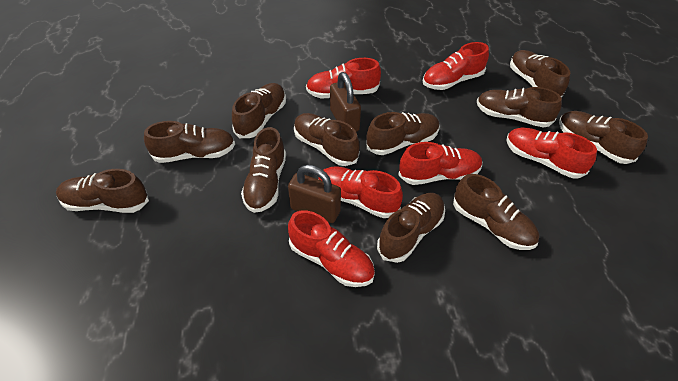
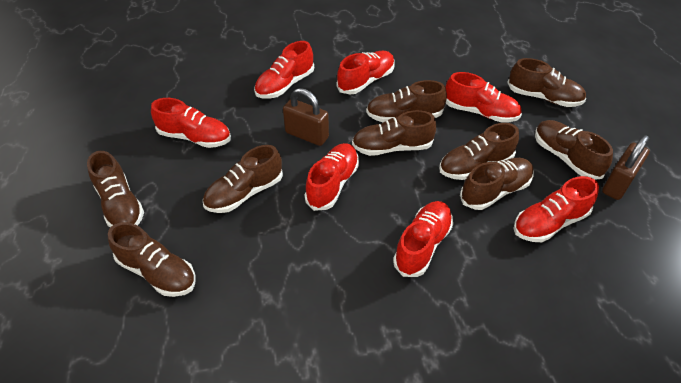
brown shoe: [56,169,149,213] [144,121,235,163] [232,83,286,138] [241,127,286,213] [294,113,360,166] [367,112,440,155] [377,193,445,263] [453,174,539,250] [477,87,562,128] [510,50,570,98] [559,111,648,164] = 11 -> [87,151,144,227] [108,222,195,297] [203,145,283,213] [352,110,436,156] [366,80,447,122] [439,123,519,180] [460,158,534,210] [507,58,586,107] [535,120,613,180] = 9
red shoe: [288,210,375,287] [306,58,381,99] [318,166,403,218] [398,142,483,185] [423,42,489,90] [506,127,597,178] = 6 -> [151,98,231,148] [254,41,314,99] [305,143,359,211] [337,51,395,95] [393,201,453,277] [446,72,522,123] [513,176,599,242] = 7

